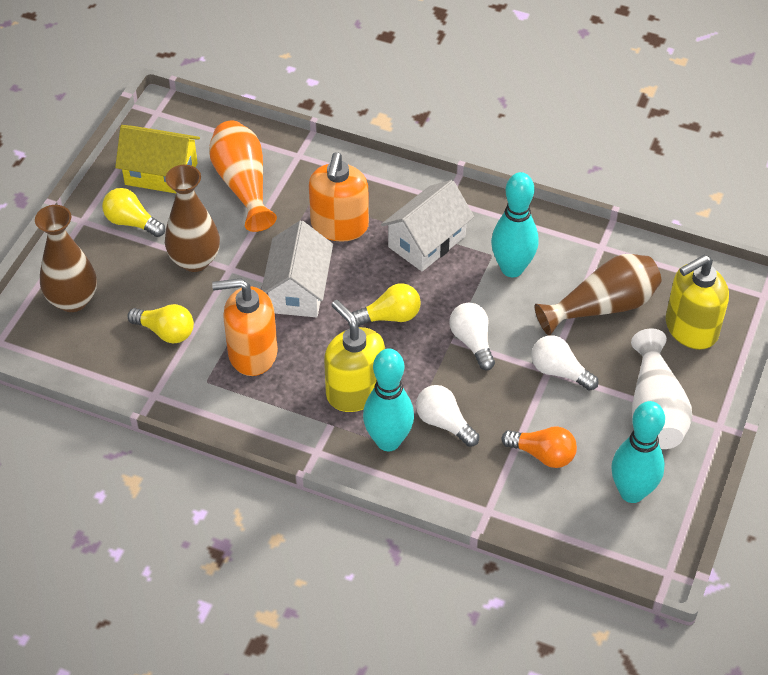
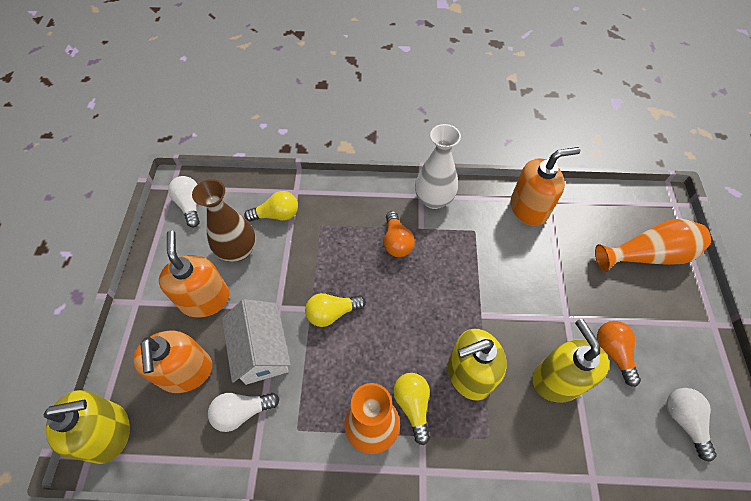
brown vase: [35,205,97,312] [165,165,220,272] [535,254,661,335] = 3 -> [192,179,256,262] = 1
orange light bulb: [501,426,577,468] = 1 -> [384,211,415,257] [597,321,641,387] = 2
orange soap dispenser: [212,278,278,376] [309,152,369,242] = 2 -> [133,331,212,393] [159,231,230,317] [511,147,580,226] = 3
orange vase: [209,120,277,232] = 1 -> [344,383,400,454] [595,219,711,272] = 2
turquoise bowling pin: [363,348,414,451] [491,172,539,277] [611,401,665,503] = 3 -> none = 0
white house: [261,220,333,317] [381,180,474,271] = 2 -> [222,299,291,385] = 1
yellow house: [115,125,200,193] = 1 -> none = 0
yellow soap dispenser: [324,300,385,412] [666,255,729,350] = 2 -> [44,390,130,464] [448,329,507,401] [532,319,609,403] = 3

